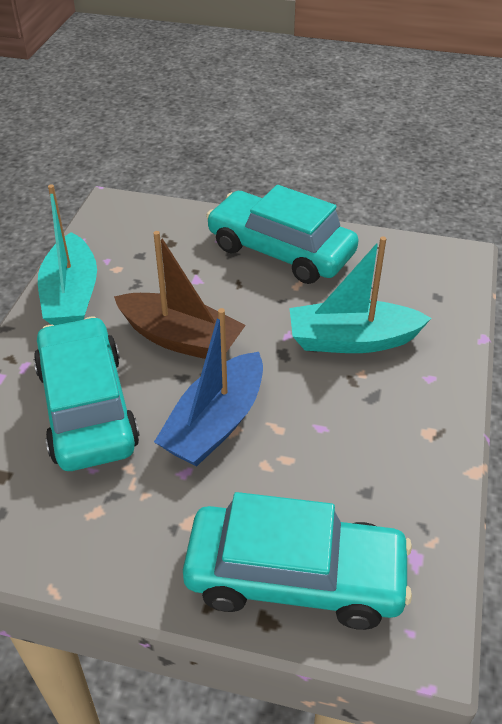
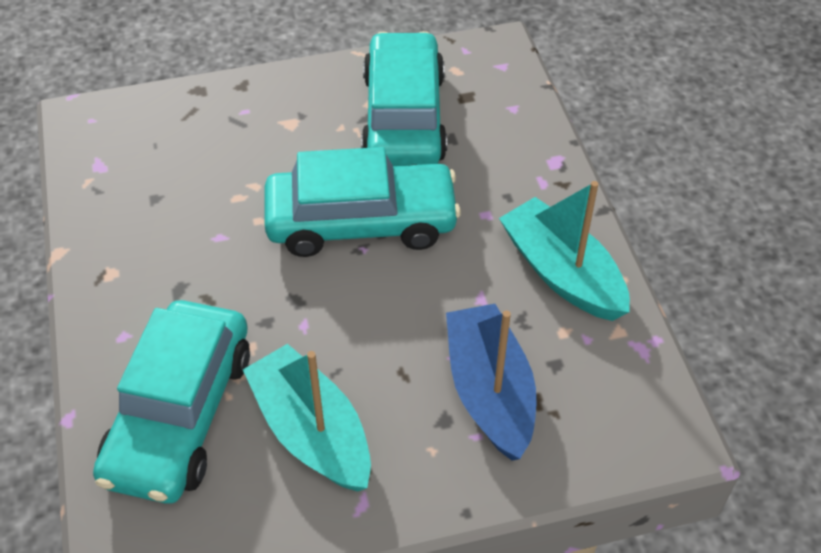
brown boat: [114,231,246,359] = 1 -> none = 0

